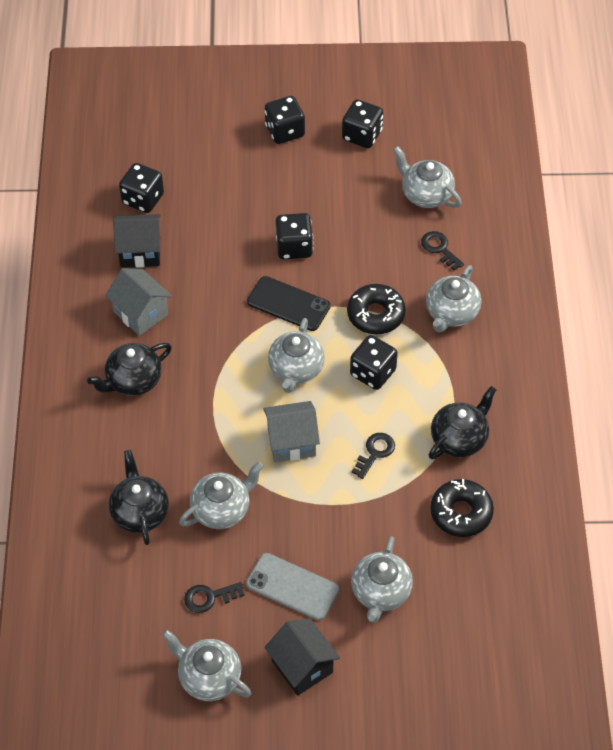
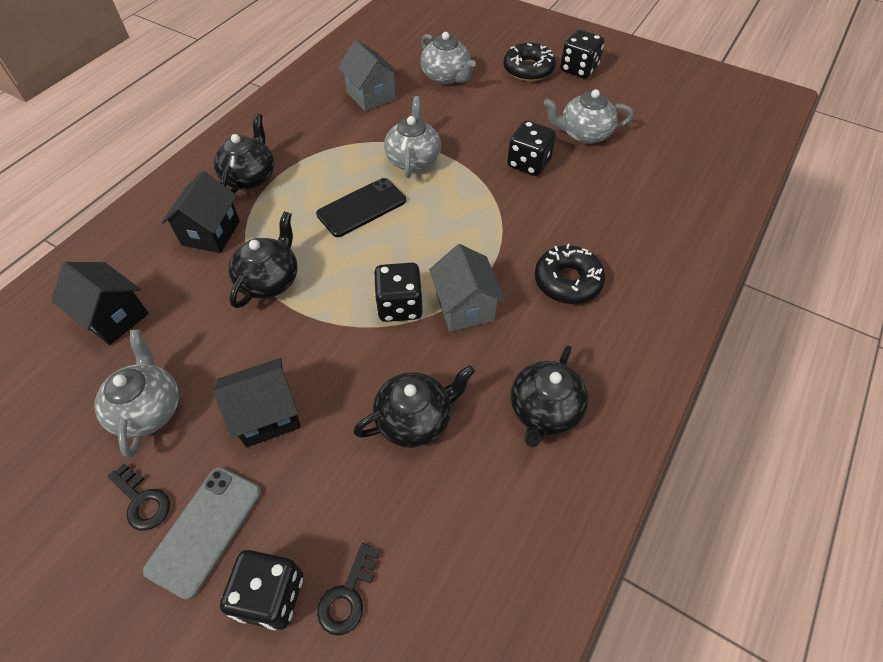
black dice: [119,163,164,213] [265,96,305,144] [275,213,313,260] [342,99,383,148] [350,335,398,390] = 5 -> [220,550,303,630] [374,263,423,322] [507,120,556,176] [560,29,604,79] = 4
black house: [113,214,161,268] [265,618,340,696] = 2 -> [51,262,149,345] [161,171,240,253] [213,358,301,447] = 3
black key: [184,582,245,613] [352,433,395,479] [421,231,464,270] = 3 -> [108,463,170,531] [317,543,380,636] = 2
black teapot: [87,343,172,396] [109,450,169,545] [429,386,497,459] = 3 -> [214,113,274,193] [229,211,297,308] [353,365,475,448] [511,345,589,448] = 4
grey teapot: [162,630,252,701] [179,462,263,529] [268,318,325,393] [351,536,413,623] [393,146,462,208] [426,265,481,333] = 6 -> [94,329,179,457] [384,96,441,178] [420,32,476,84] [544,89,634,144] = 4

